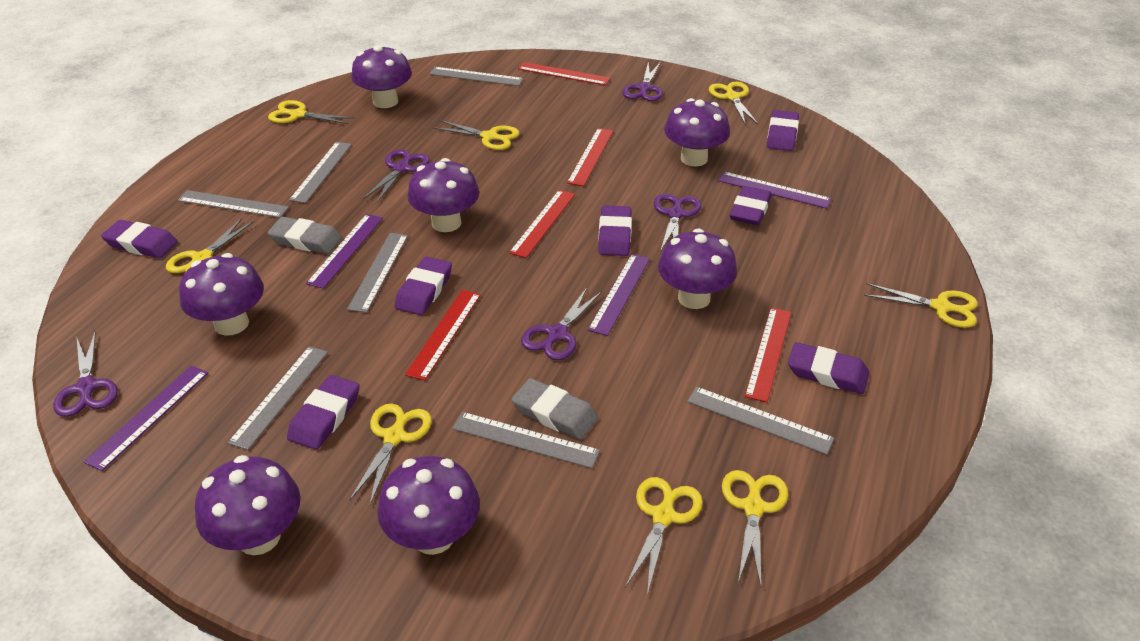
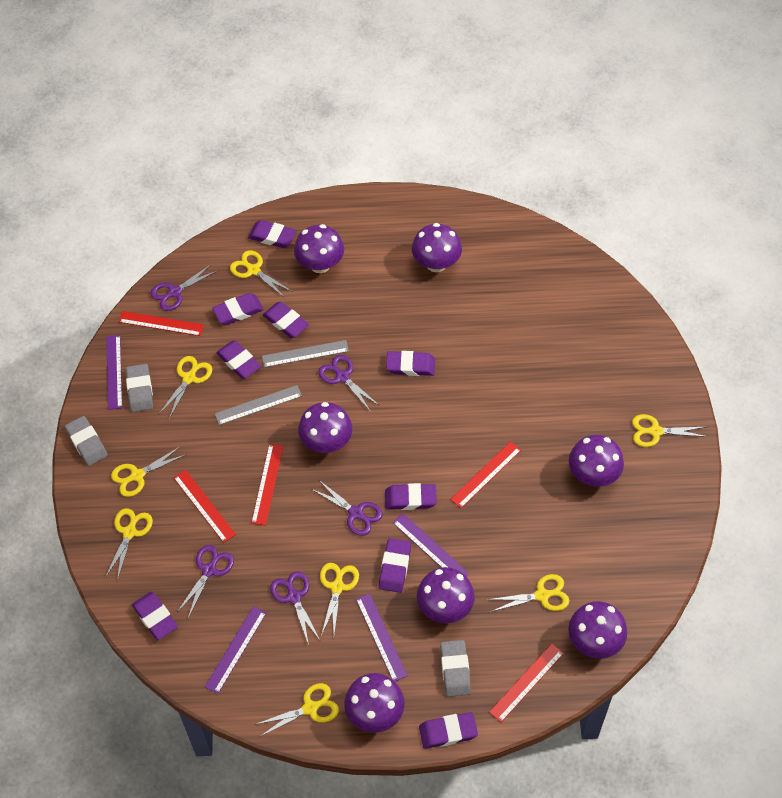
grey eraser: [267,217,342,254] [512,378,598,440] = 2 -> [65,416,108,466] [126,364,153,412] [440,640,471,697] = 3
grey ruler: [178,190,289,218] [228,346,328,450] [289,142,352,203] [347,233,408,313] [429,67,523,86] [452,412,600,468] [687,387,834,455] = 7 -> [215,385,302,425] [262,340,349,368] = 2
purple eraser: [101,220,178,258] [287,375,360,450] [394,257,452,315] [598,205,632,256] [730,186,771,225] [767,110,799,151] [788,342,869,394] = 7 -> [132,592,178,640] [212,293,264,325] [216,340,261,379] [248,220,297,248] [263,302,309,338] [379,538,411,593] [385,483,437,510] [386,351,435,376] [419,712,478,749] = 9

